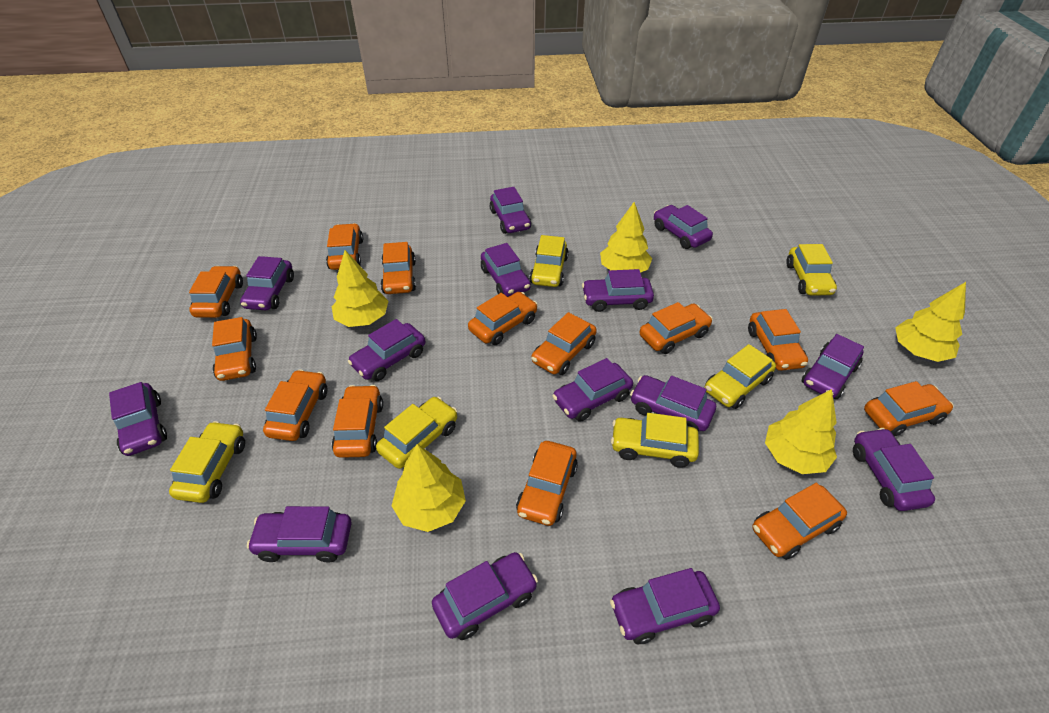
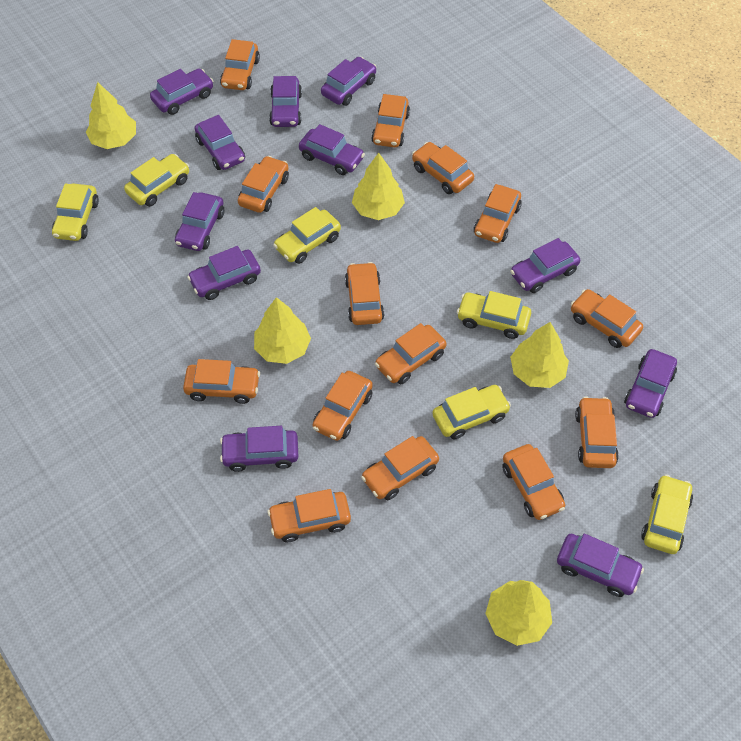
orange car: [189,266,243,318] [212,317,257,381] [263,369,327,441] [326,223,363,270] [332,385,383,458] [381,242,416,294] [468,292,538,345] [516,441,578,526] [532,312,597,375] [639,302,713,354] [748,309,808,371] [752,483,847,560] [864,381,954,437] = 13 -> [183,359,260,404] [220,39,260,90] [238,156,289,213] [267,489,351,542] [313,371,373,441] [345,262,384,325] [361,436,439,500] [371,94,410,147] [375,323,447,384] [412,142,474,194] [474,184,522,243] [502,444,565,520] [571,289,643,348] [575,396,619,468] = 14
purple car: [109,382,167,456] [240,256,294,310] [247,506,352,563] [348,319,425,381] [432,552,538,640] [481,243,531,297] [490,187,531,234] [553,358,633,422] [582,269,654,312] [610,568,720,644] [630,375,716,431] [654,205,713,249] [802,334,864,399] [853,428,935,511] = 14 -> [150,68,213,115] [175,192,224,251] [187,246,261,300] [195,115,245,170] [220,426,298,472] [269,76,302,127] [299,124,365,175] [321,57,376,106] [510,238,580,293] [557,533,644,597] [624,349,677,418] = 11

